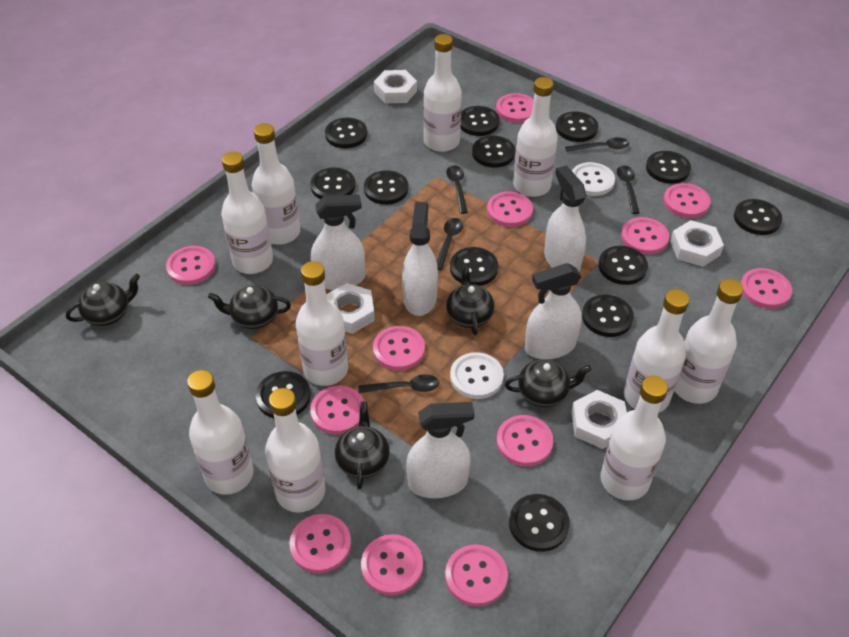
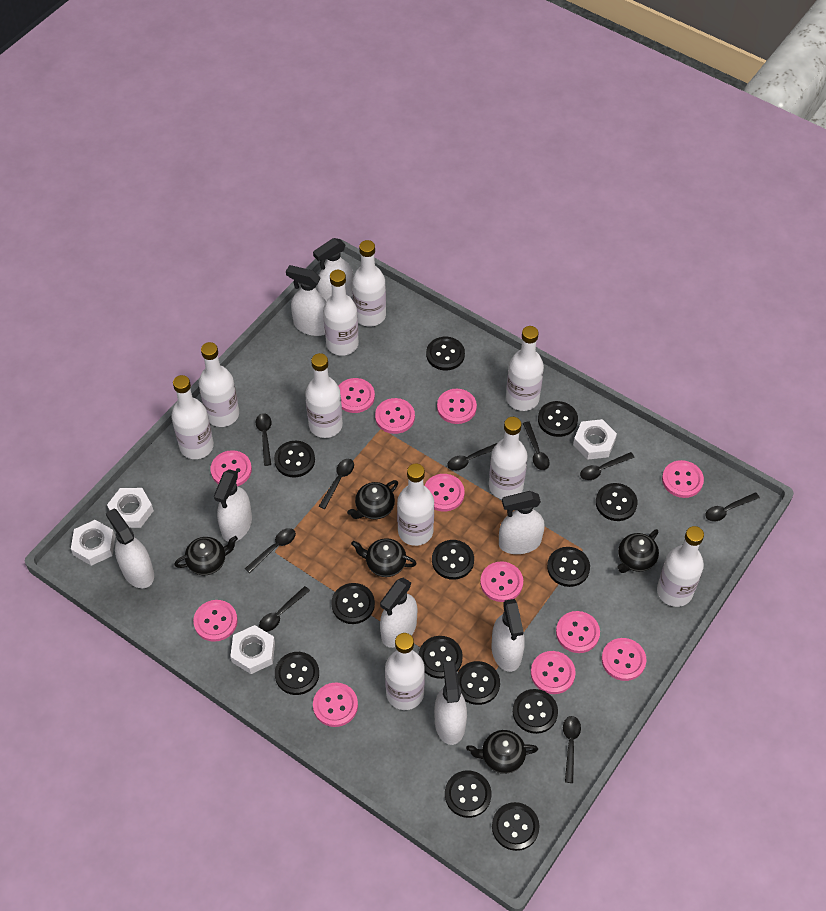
black spoon: [359,374,439,393] [436,218,463,270] [446,165,468,214] [565,138,629,152] [617,165,640,214] = 5 -> [245,528,296,573] [256,413,271,466] [259,586,310,632] [319,459,354,509] [447,443,497,471] [523,421,550,470] [563,716,581,783] [580,452,635,481] [705,492,760,522] = 9
white button: [450,352,504,399] [572,162,615,196] = 2 -> none = 0
white spray bottle: [311,195,365,290] [402,202,438,316] [406,402,474,498] [525,263,582,360] [544,166,586,271] = 5 -> [106,509,154,588] [214,469,252,542] [286,265,326,336] [313,238,353,301] [380,578,417,648] [434,661,467,745] [492,599,525,672] [499,491,545,554] = 8

